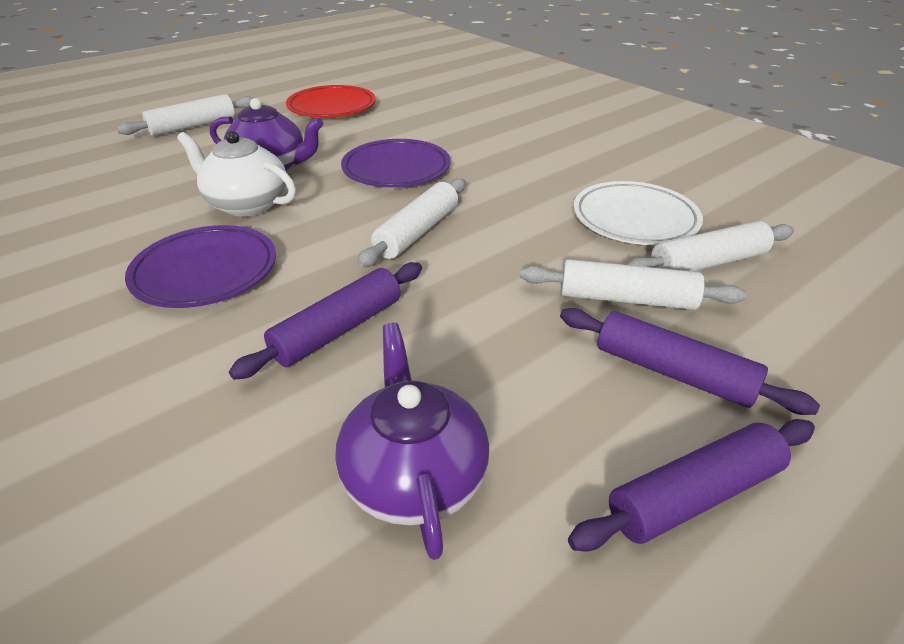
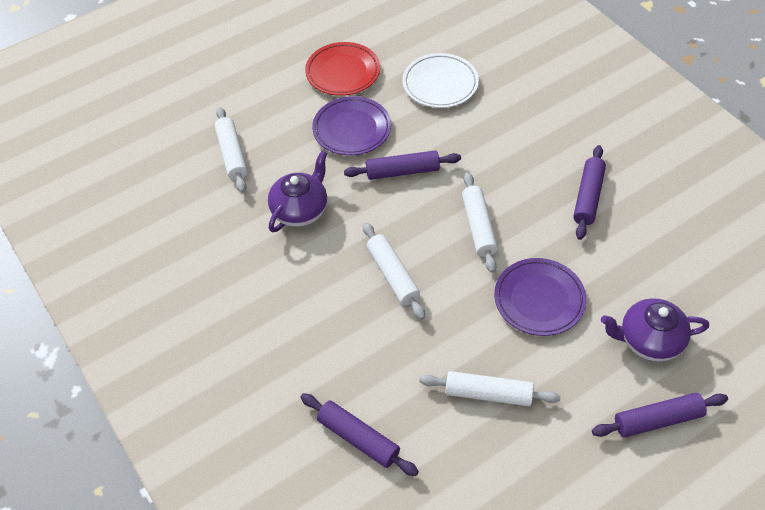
purple rolling pin: [229,262,422,380] [560,308,820,415] [568,419,815,551] = 3 -> [301,393,419,476] [344,150,461,180] [573,145,606,240] [592,393,728,437] = 4
white teapot: [177,131,296,217] = 1 -> none = 0

